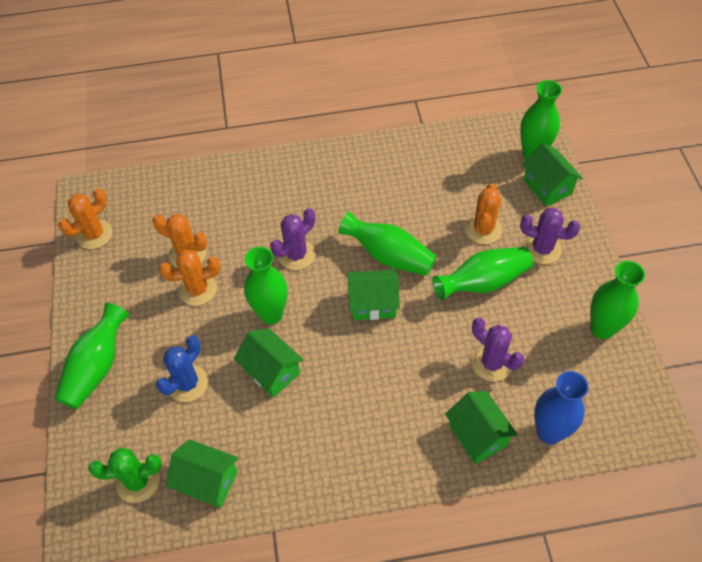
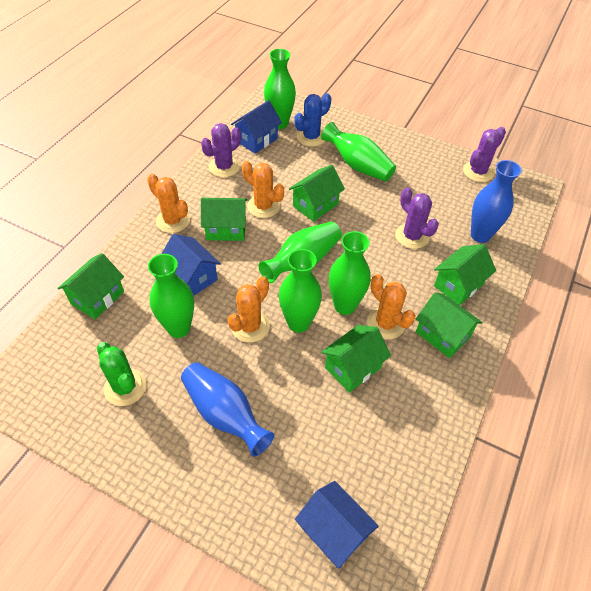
blue house: none = 0 -> [162,234,221,296] [231,100,282,153] [295,481,379,568] = 3
blue vase: [534,371,589,444] = 1 -> [181,362,274,456] [471,160,522,243] = 2
green house: [166,439,238,508] [234,328,304,398] [347,270,400,320] [445,391,518,464] [522,142,583,206] = 5 -> [57,253,124,319] [201,198,247,241] [289,165,345,222] [321,325,391,393] [416,293,482,358] [434,244,496,305] = 6

